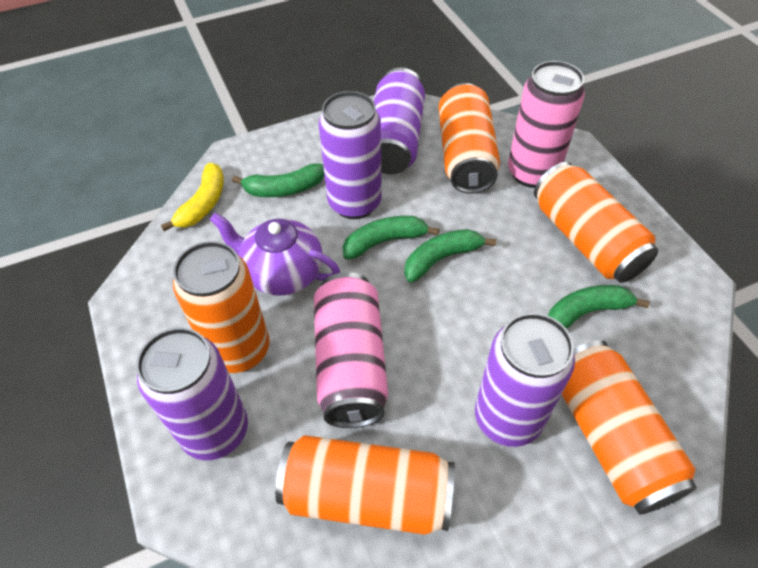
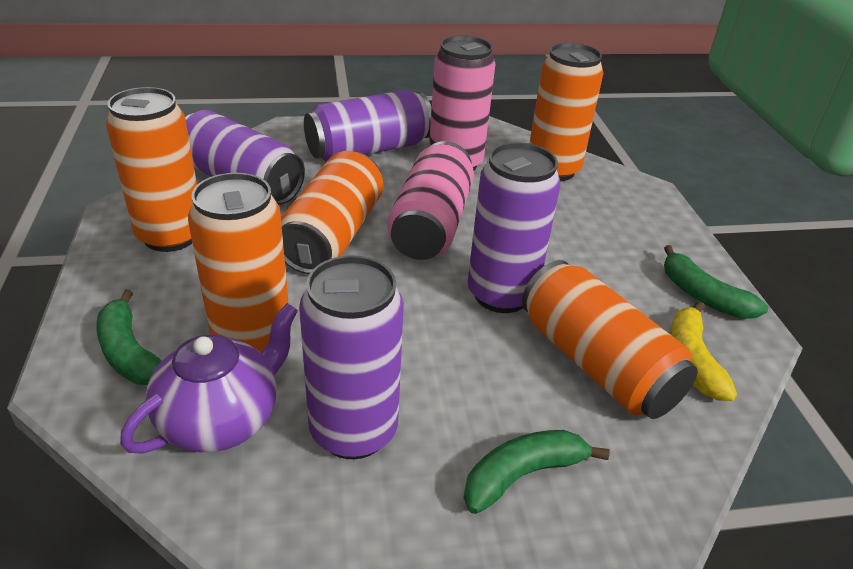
green banana: [232,163,324,197] [343,216,440,260] [404,229,496,282] [548,285,650,329] = 4 -> [96,289,161,385] [464,430,610,514] [664,245,768,319] = 3

